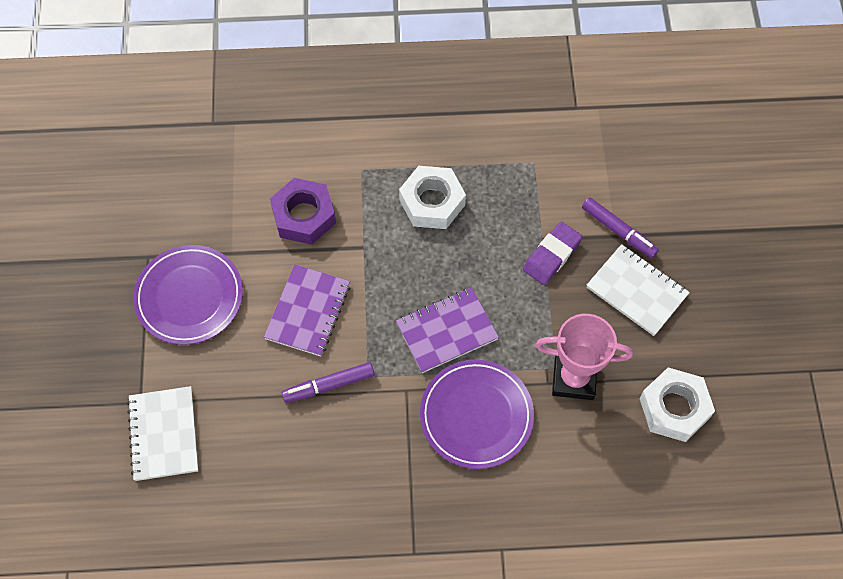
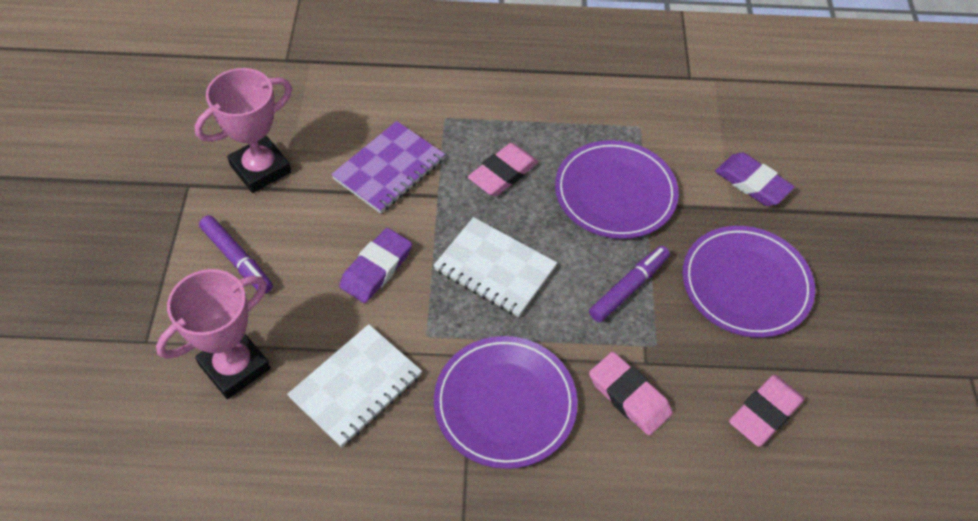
pink eraser: none = 0 -> [468,143,538,196] [589,352,673,436] [729,375,805,447] = 3
pink trophy: [535,314,633,400] = 1 -> [156,269,271,399] [194,68,292,193] = 2
purple eraser: [523,222,582,285] = 1 -> [339,228,412,303] [715,153,795,206] = 2
purple notebook: [264,264,350,357] [396,288,499,373] = 2 -> [331,121,445,214] = 1
purple nut: [270,178,336,245] = 1 -> none = 0
purple plate: [133,245,243,345] [420,360,534,469] = 2 -> [434,336,578,469] [555,140,679,239] [682,226,815,338] = 3
white nut: [399,166,466,229] [639,368,715,442] = 2 -> none = 0

